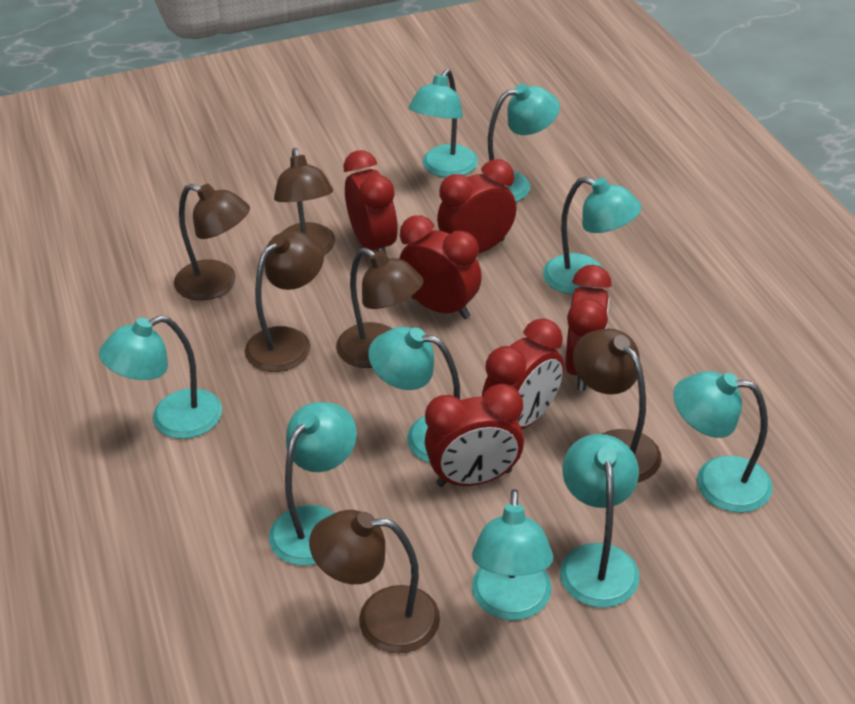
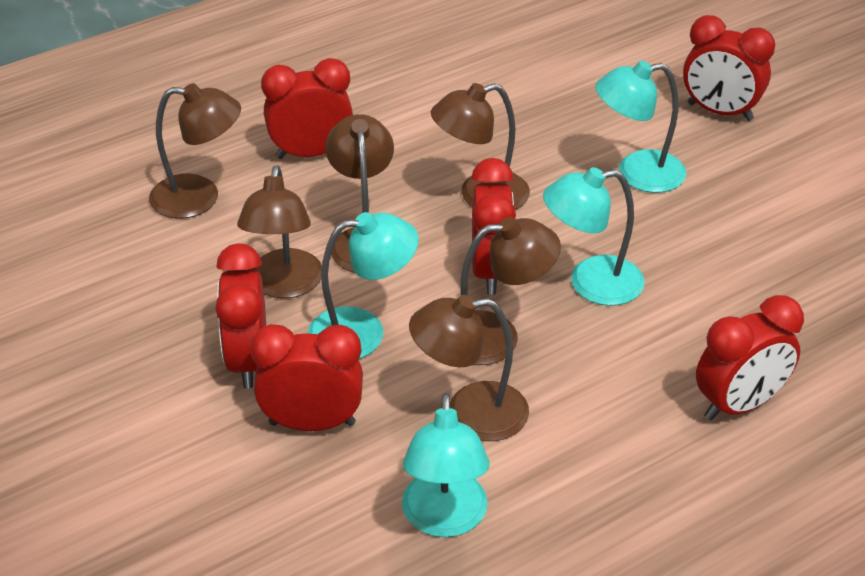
turquoise lamp: [99,315,222,439] [269,402,357,566] [368,327,460,463] [408,69,478,177] [472,489,553,620] [483,84,560,202] [543,177,642,294] [560,434,639,608] [673,371,773,513] = 9 -> [307,212,419,359] [402,393,490,537] [543,167,645,306] [595,61,687,193] = 4

